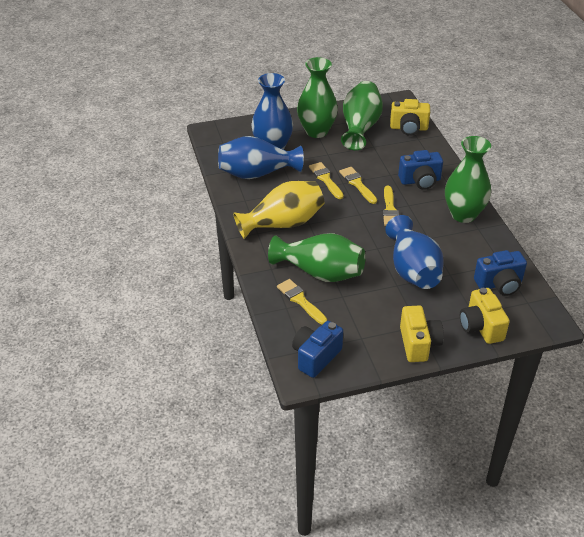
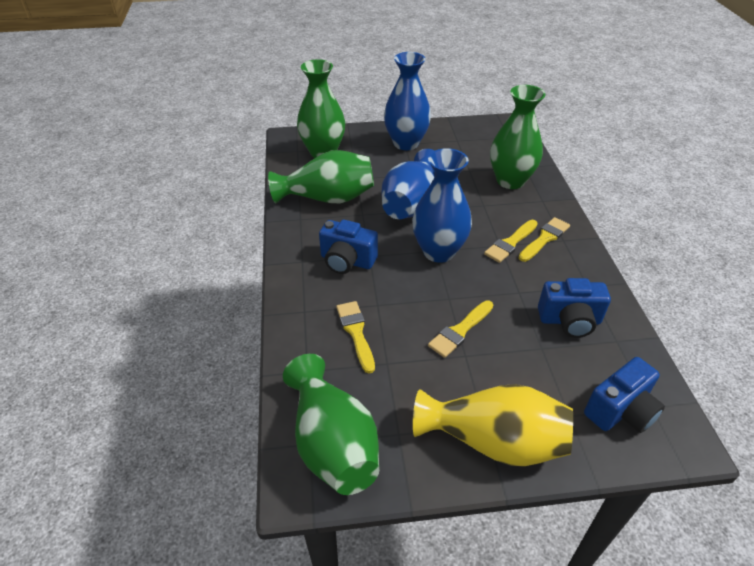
yellow camera: [390,99,430,136] [400,306,444,362] [460,288,510,344] = 3 -> none = 0

